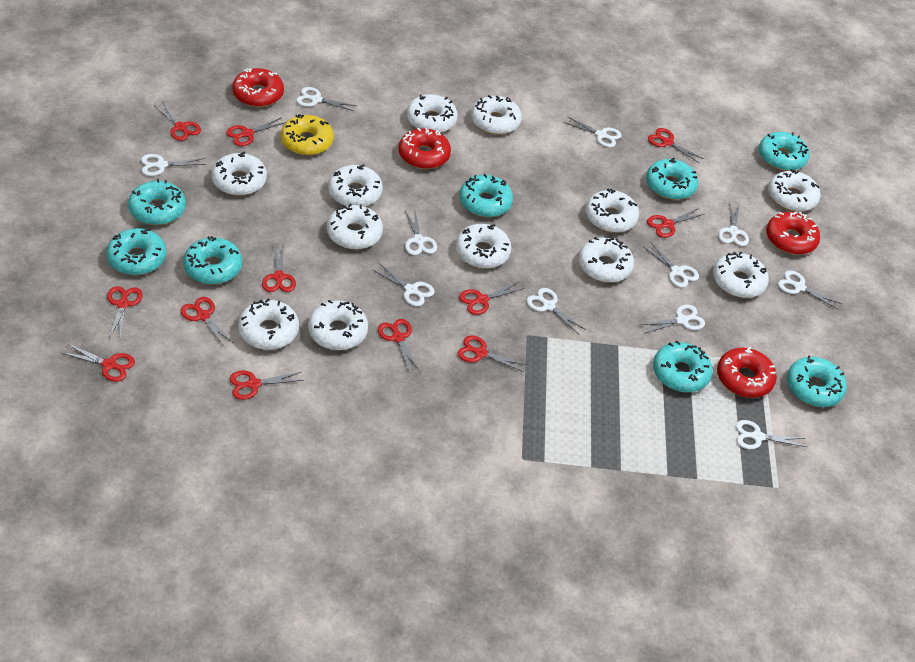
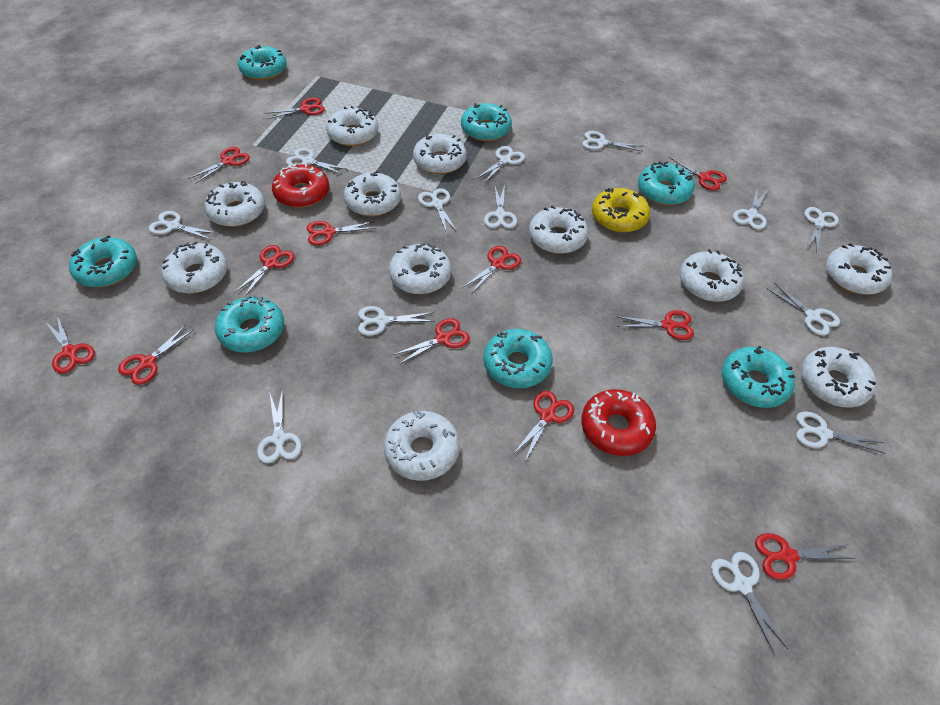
red donut: [232,68,284,107] [398,128,451,169] [717,347,777,398] [766,211,820,255] = 4 -> [272,163,329,208] [581,389,656,456] = 2
turquoise donut: [106,228,166,275] [128,179,186,225] [183,236,242,284] [459,174,513,217] [646,157,698,200] [653,341,713,392] [759,132,809,171] [787,356,847,407] = 8 -> [69,235,137,287] [215,295,284,353] [238,45,287,80] [461,103,512,141] [483,329,553,388] [638,161,695,205] [722,345,795,408] = 7
white donut: [211,152,267,196] [238,298,299,350] [308,300,368,350] [327,204,383,249] [328,164,383,207] [407,94,458,133] [456,224,511,268] [471,95,522,135] [578,237,634,283] [585,189,639,233] [713,252,769,298] [768,169,821,212] = 12 -> [161,241,227,293] [205,181,265,227] [326,106,378,146] [344,171,401,216] [384,411,460,481] [389,243,451,294] [413,134,467,174] [529,205,588,254] [680,249,744,302] [801,347,876,408] [826,243,892,295] = 11
white scissors: [141,154,206,176] [296,87,356,111] [373,263,435,306] [405,210,437,255] [527,288,586,334] [563,116,621,147] [640,305,705,334] [643,242,699,288] [718,202,749,246] [736,420,807,449] [778,270,842,310] = 11 -> [148,211,218,240] [257,388,302,464] [286,148,348,175] [358,306,434,336] [418,188,457,233] [476,146,525,182] [484,185,517,229] [582,131,643,152] [711,552,789,655] [733,187,767,230] [768,283,840,336] [796,411,886,454] [805,207,839,251] = 13

